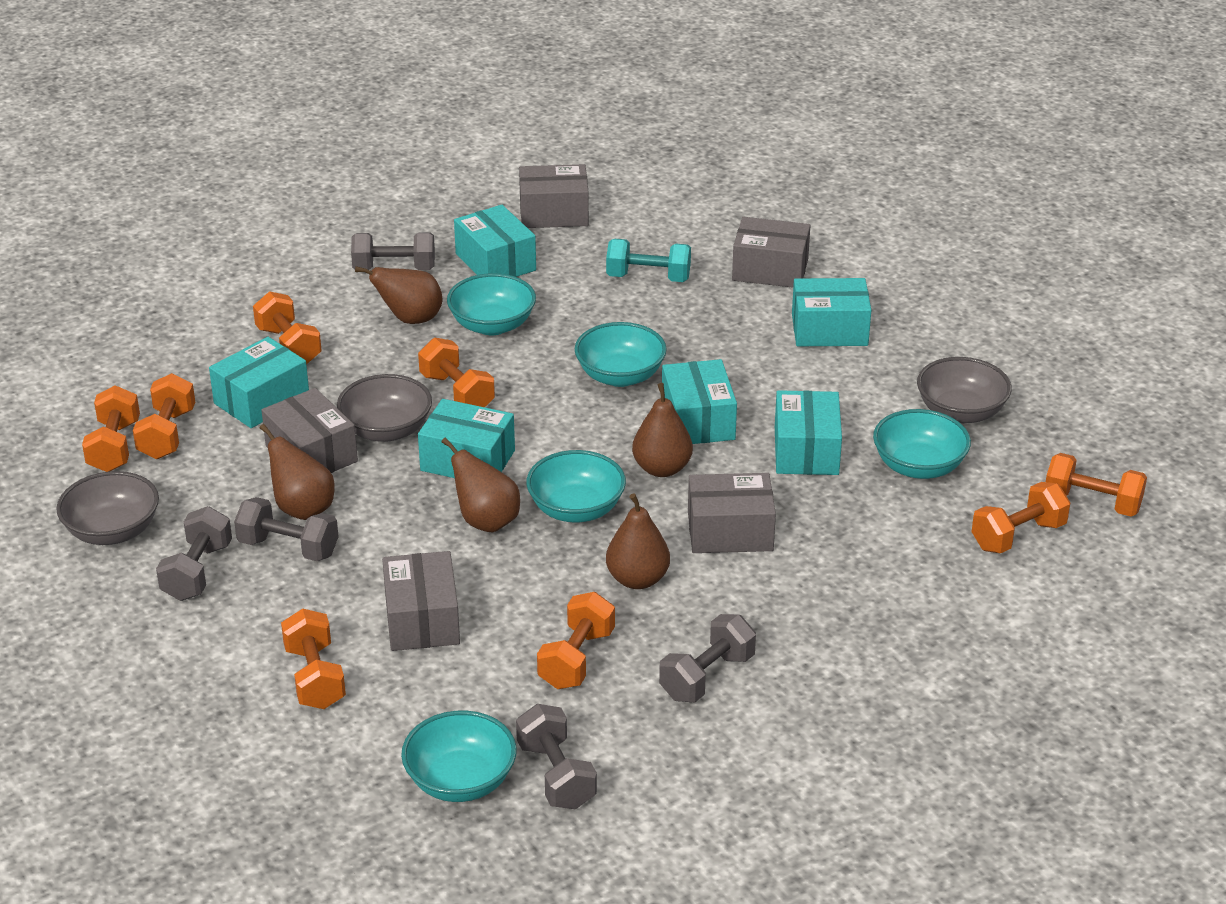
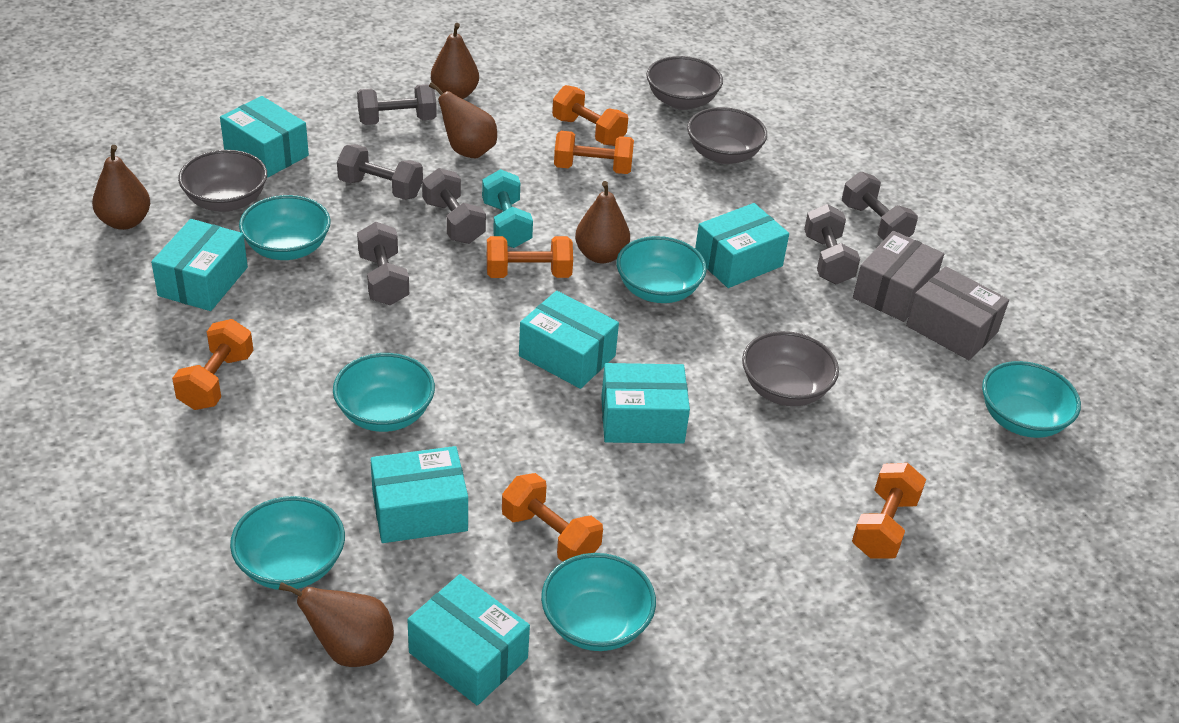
grey bowl: [56,471,159,545] [337,374,432,442] [917,357,1012,423] = 3 -> [178,150,267,212] [646,56,723,110] [687,107,767,164] [742,331,839,406] = 4
grey box: [261,388,358,473] [382,551,460,651] [519,164,589,228] [688,473,776,553] [732,217,810,288] = 5 -> [853,231,944,322] [906,266,1009,360] = 2
grey dumbbell: [156,506,232,601] [234,497,339,561] [351,232,435,270] [516,704,597,809] [659,614,756,702] = 5 -> [337,144,423,200] [357,84,437,125] [357,222,409,305] [422,168,486,244] [804,204,860,284] [842,172,918,241] = 6
orange dumbbell: [82,385,140,472] [133,373,195,459] [253,291,322,365] [281,609,346,709] [418,338,495,407] [537,592,615,689] [972,482,1070,553] [1046,453,1147,517] = 8 -> [172,319,254,410] [487,236,573,278] [502,473,603,562] [552,85,628,146] [554,131,634,174] [852,463,926,559] = 6
turquoise bowl: [401,711,517,802] [447,273,536,335] [526,450,626,522] [574,322,667,387] [873,409,971,479] = 5 -> [230,496,345,590] [239,195,331,260] [333,353,435,432] [541,553,656,651] [616,236,707,303] [982,361,1081,438] = 6
turquoise box: [209,337,309,428] [418,399,515,478] [454,205,536,277] [662,359,737,444] [775,390,842,475] [792,278,871,346] = 6 -> [151,219,248,311] [220,96,309,178] [371,446,468,543] [407,574,530,705] [519,291,619,389] [601,363,690,444] [695,203,789,288] = 7

